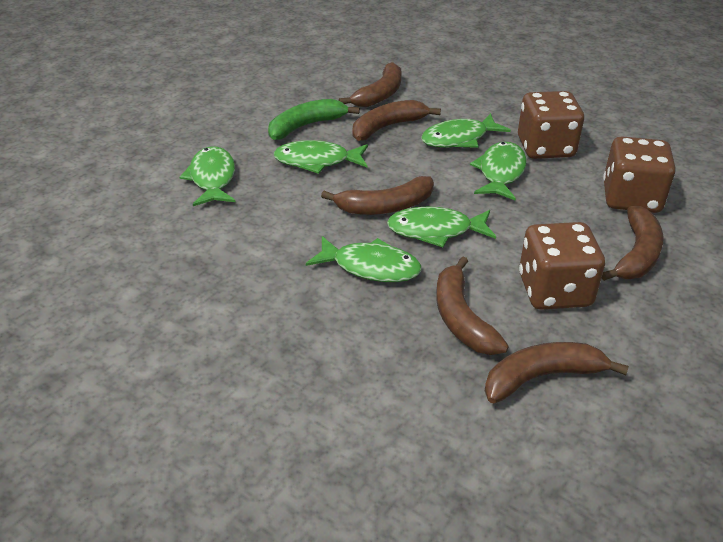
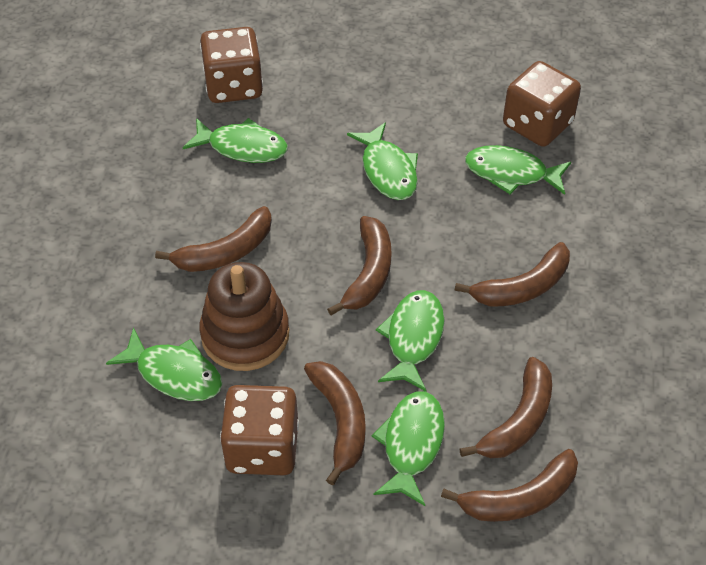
brown stacking toy: none = 0 -> [199,262,289,371] = 1
green banana: [268,99,360,140] = 1 -> none = 0

